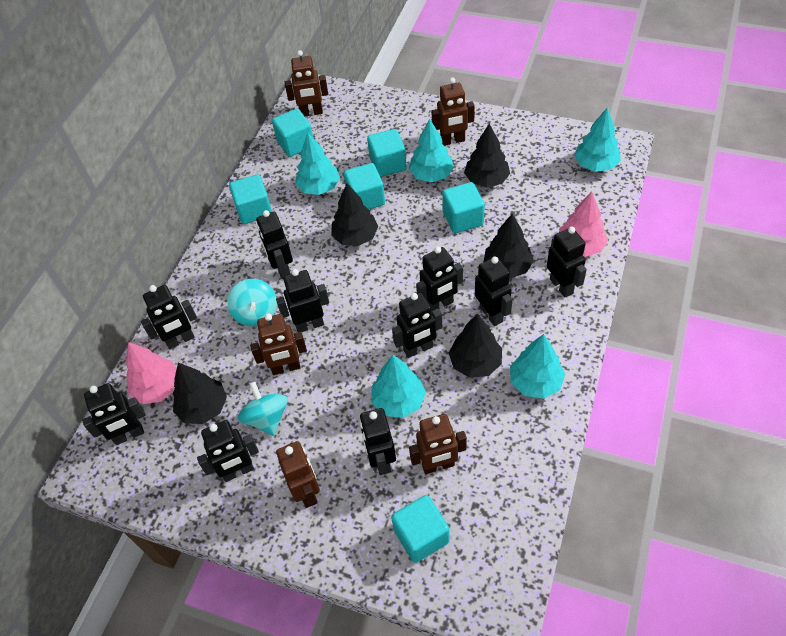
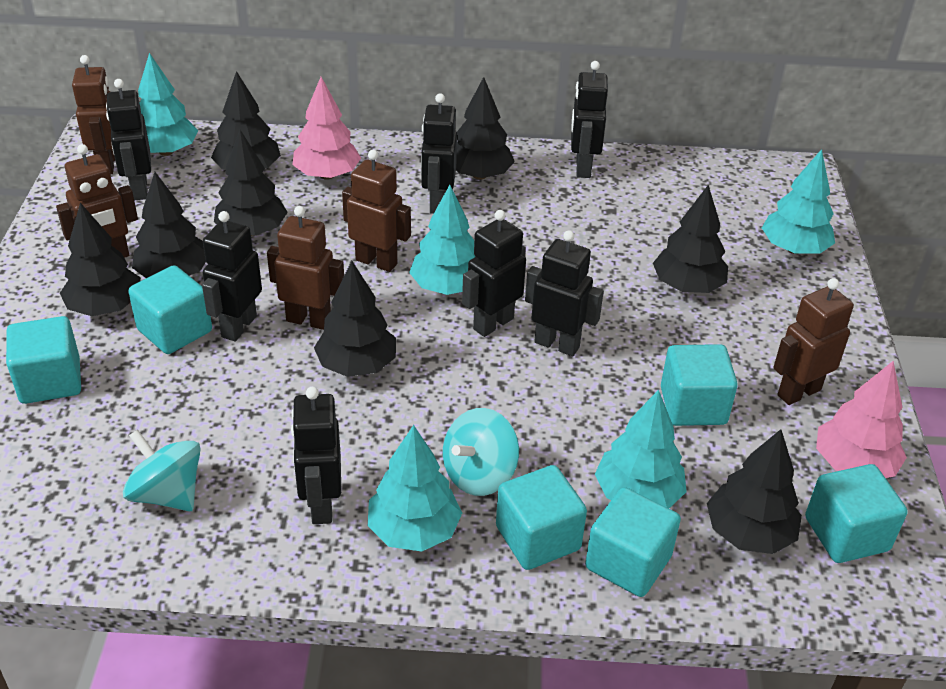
black robot: [82,383,145,445] [141,285,197,349] [197,420,259,482] [256,210,293,279] [276,269,329,332] [360,408,396,475] [392,293,442,358] [416,246,463,313] [475,256,513,326] [547,227,587,298] = 10 -> [106,79,151,201] [202,211,262,341] [291,387,341,524] [421,93,457,214] [462,210,526,337] [525,230,604,356] [571,61,608,178] = 7
black tree: [173,363,227,424] [331,183,378,246] [449,314,502,378] [464,124,510,188] [484,214,534,278] = 5 -> [60,203,141,316] [132,172,206,278] [211,71,281,170] [214,130,288,236] [314,261,396,377] [456,77,515,179] [653,185,728,293] [707,429,802,554] = 8

